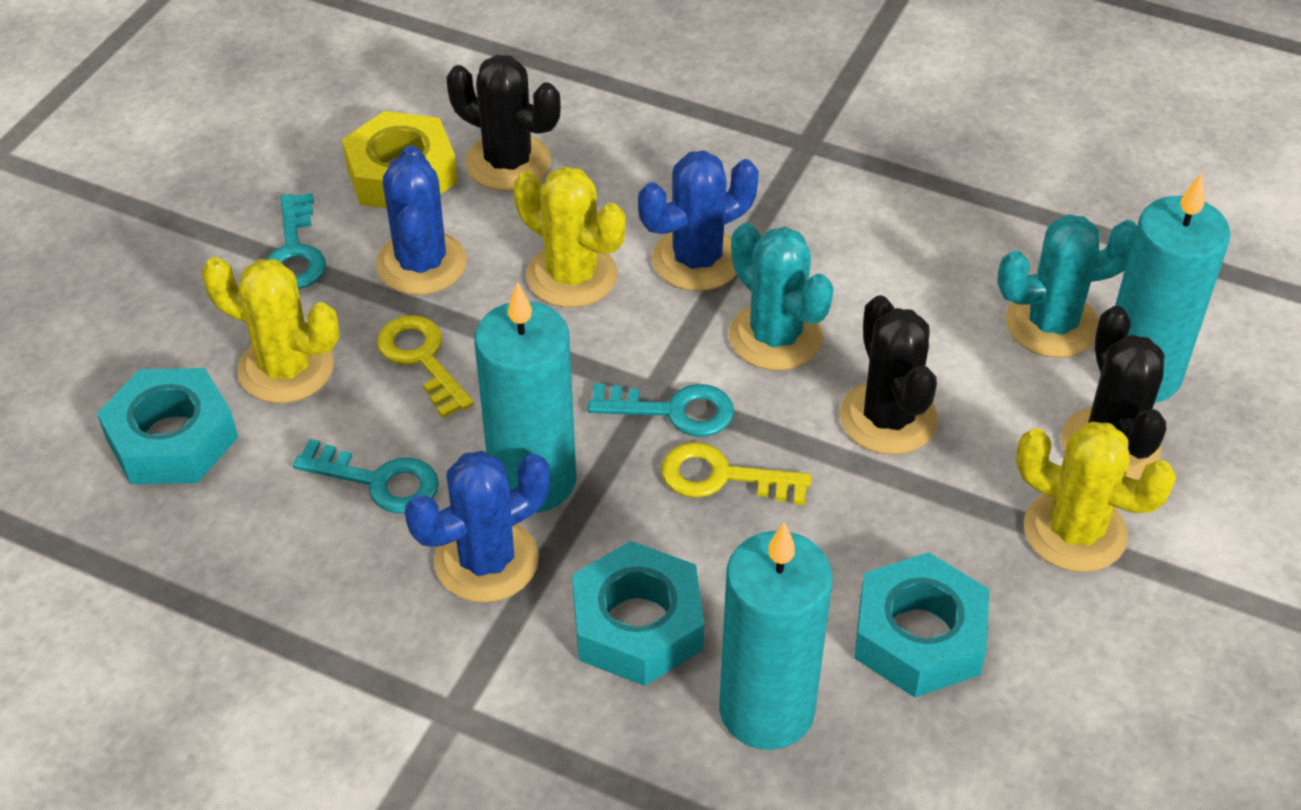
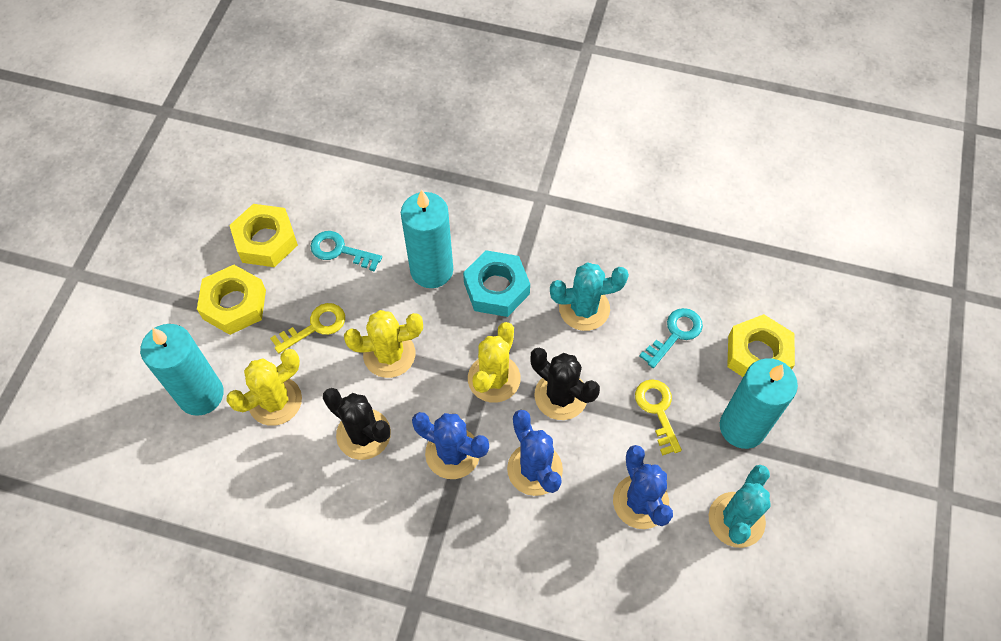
black cactus: [446,55,561,191] [840,295,938,455] [1061,306,1166,480] = 3 -> [323,388,391,460] [530,348,600,420] = 2
turquoise key: [266,193,326,289] [293,439,439,514] [588,383,734,437] = 3 -> [311,231,382,272] [639,308,703,368] = 2
turquoise nut: [97,368,238,484] [572,541,704,686] [854,552,989,697] = 3 -> [463,250,530,317] = 1
yellow nut: [342,111,458,208] = 1 -> [197,265,266,335] [229,204,298,267] [727,314,795,377] = 3

